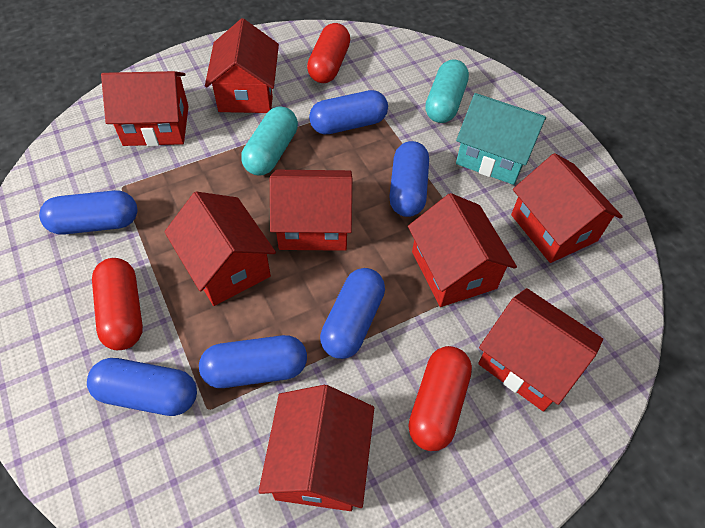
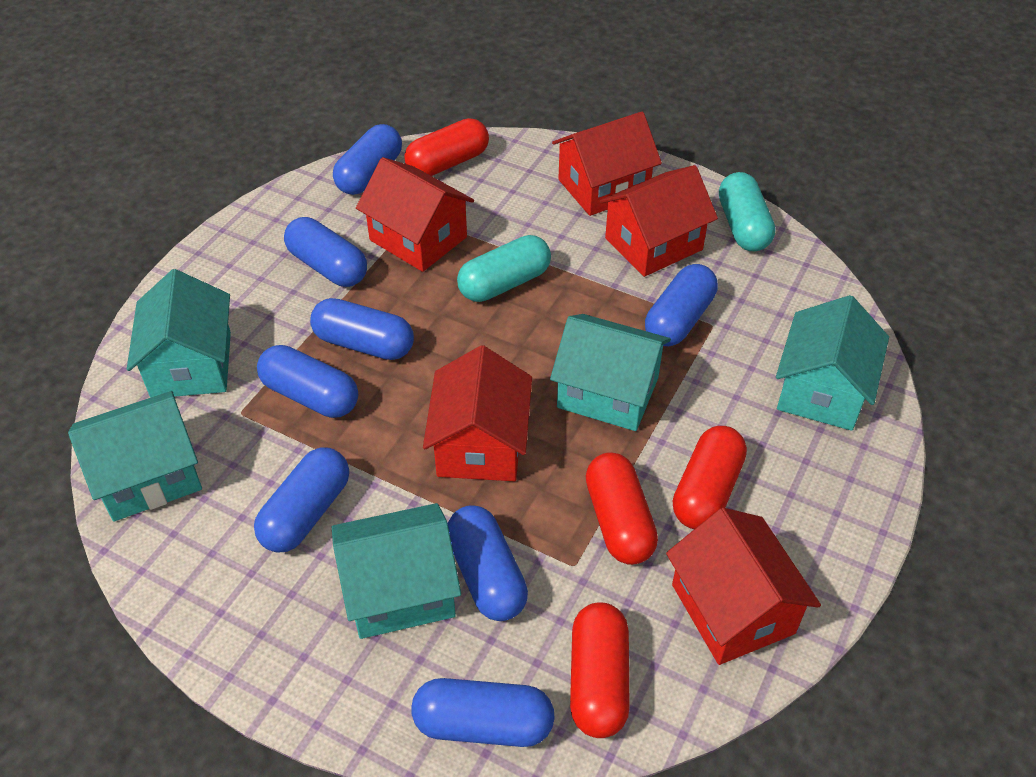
blue capsule: [39,190,137,235] [87,358,197,416] [199,335,307,388] [309,90,388,134] [320,268,385,359] [389,141,429,217] = 6 -> [254,448,349,553] [257,345,358,418] [284,217,367,287] [310,298,414,360] [333,124,402,195] [411,678,555,747] [448,505,528,621] [645,264,718,346] = 8
red capsule: [92,258,143,350] [307,23,350,83] [408,346,472,451] = 3 -> [404,118,489,176] [570,602,630,738] [586,452,658,565] [673,426,747,529] = 4
red house: [101,71,189,146] [164,192,276,306] [205,18,279,113] [258,385,374,511] [270,170,352,251] [408,193,517,307] [478,288,603,412] [511,153,623,263] = 8 -> [356,157,474,272] [423,345,532,481] [552,112,662,216] [600,165,718,277] [666,508,821,665] = 5
turquoise house: [456,93,546,185] = 1 -> [68,391,202,521] [127,269,231,398] [332,503,461,639] [550,314,671,431] [776,295,889,431] = 5

